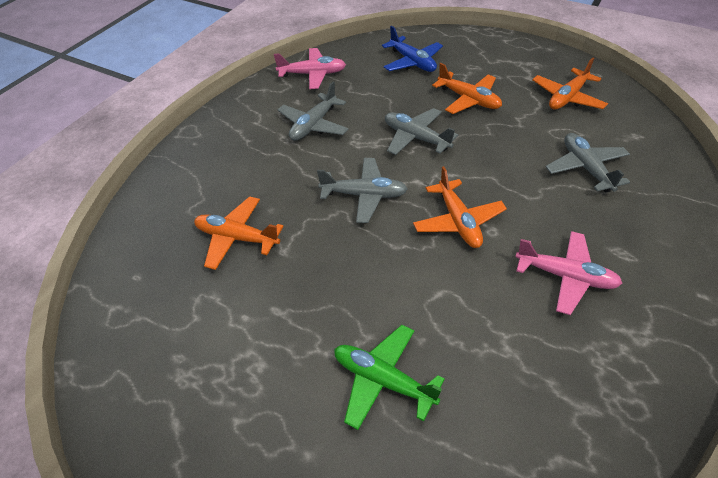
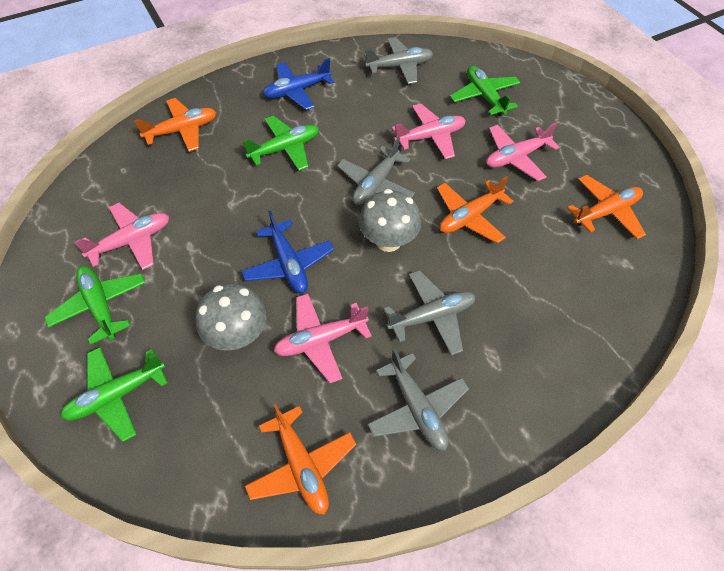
blue plane: [382,26,443,72] = 1 -> [242,210,334,293] [263,58,334,110] = 2
green plane: [334,325,445,430] = 1 -> [44,266,146,345] [61,347,168,442] [243,116,319,171] [450,66,521,116] = 4
grey mushroom: none = 0 -> [196,284,266,351] [359,189,421,252] = 2
pink plane: [274,48,346,89] [515,231,623,315] = 2 -> [74,203,169,270] [274,294,372,383] [391,104,466,159] [486,122,559,181] = 4

